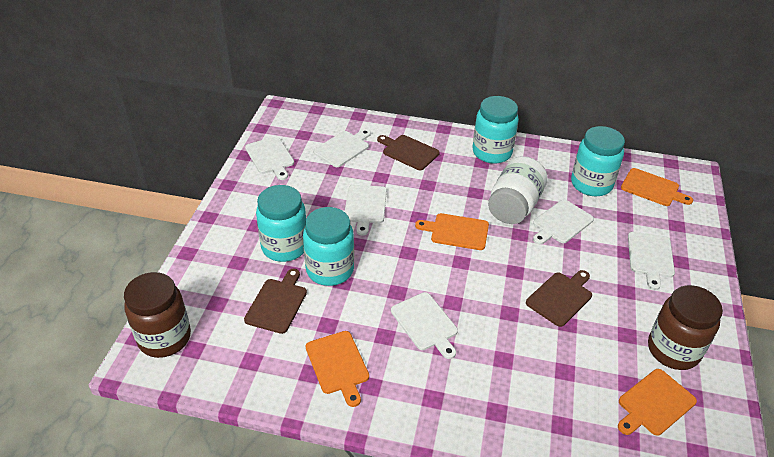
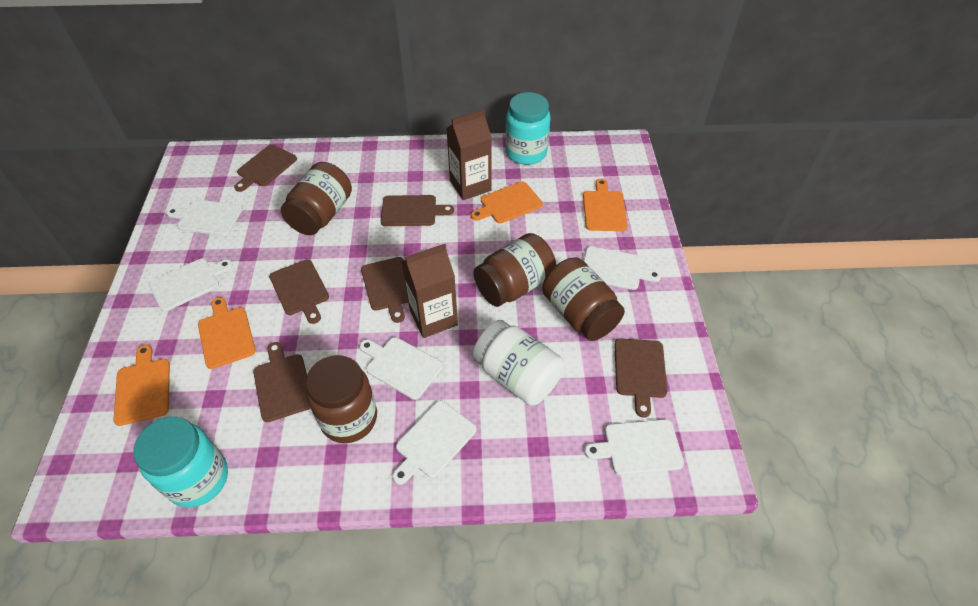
brown carton: none = 0 -> [401,244,458,338] [446,109,492,200] = 2
brown cutting board: [244,269,307,334] [377,135,440,170] [526,270,592,327] = 3 -> [234,145,297,192] [253,342,311,422] [269,259,329,324] [361,257,408,323] [381,195,454,226] [614,338,667,418] = 6
brown jar: [124,272,191,358] [648,285,723,370] = 2 -> [281,162,352,235] [306,355,377,443] [473,233,556,307] [542,257,625,341] = 4
turquoise jar: [256,185,306,262] [303,207,354,286] [472,96,519,163] [571,126,625,196] = 4 -> [134,417,228,507] [505,92,550,165] = 2

